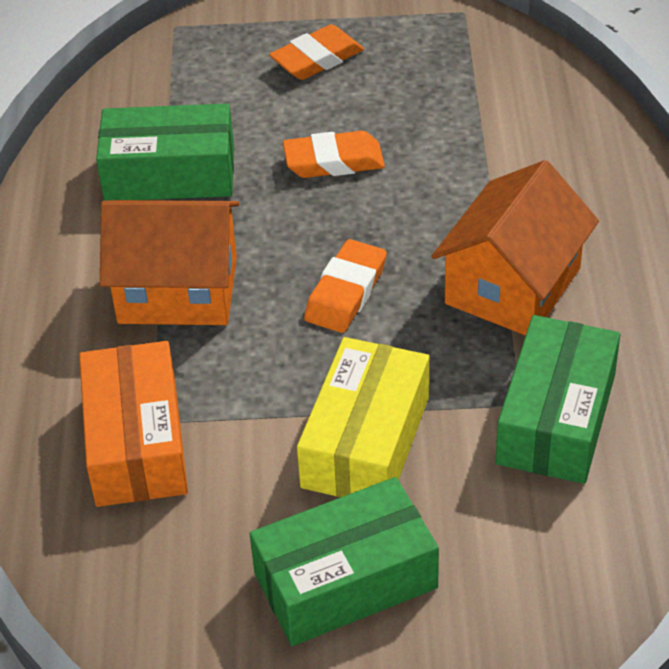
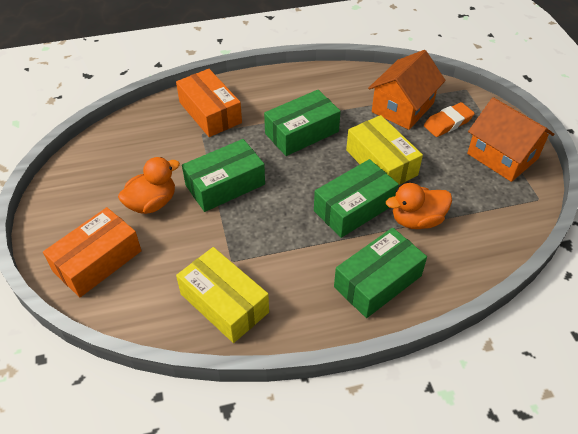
green box: [96,103,234,201] [250,477,439,646] [495,315,620,484] = 3 -> [182,139,265,212] [264,90,341,156] [314,159,399,238] [334,228,427,318] = 4
orange box: [79,341,188,507] = 1 -> [43,207,141,297] [176,69,242,137] = 2
orange duck: none = 0 -> [118,157,180,214] [386,183,452,229] = 2
orange eraser: [269,24,364,80] [283,131,385,178] [304,239,387,333] = 3 -> [424,102,475,137] = 1
yellow box: [297,337,429,498] = 1 -> [176,247,269,343] [346,115,423,185] = 2

